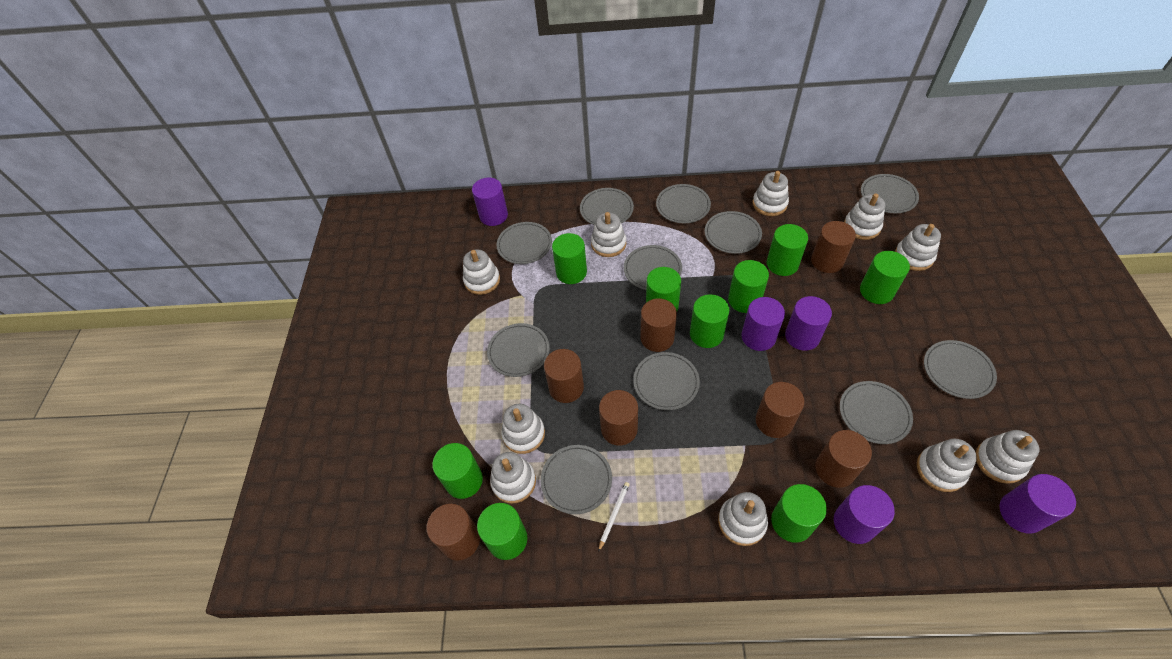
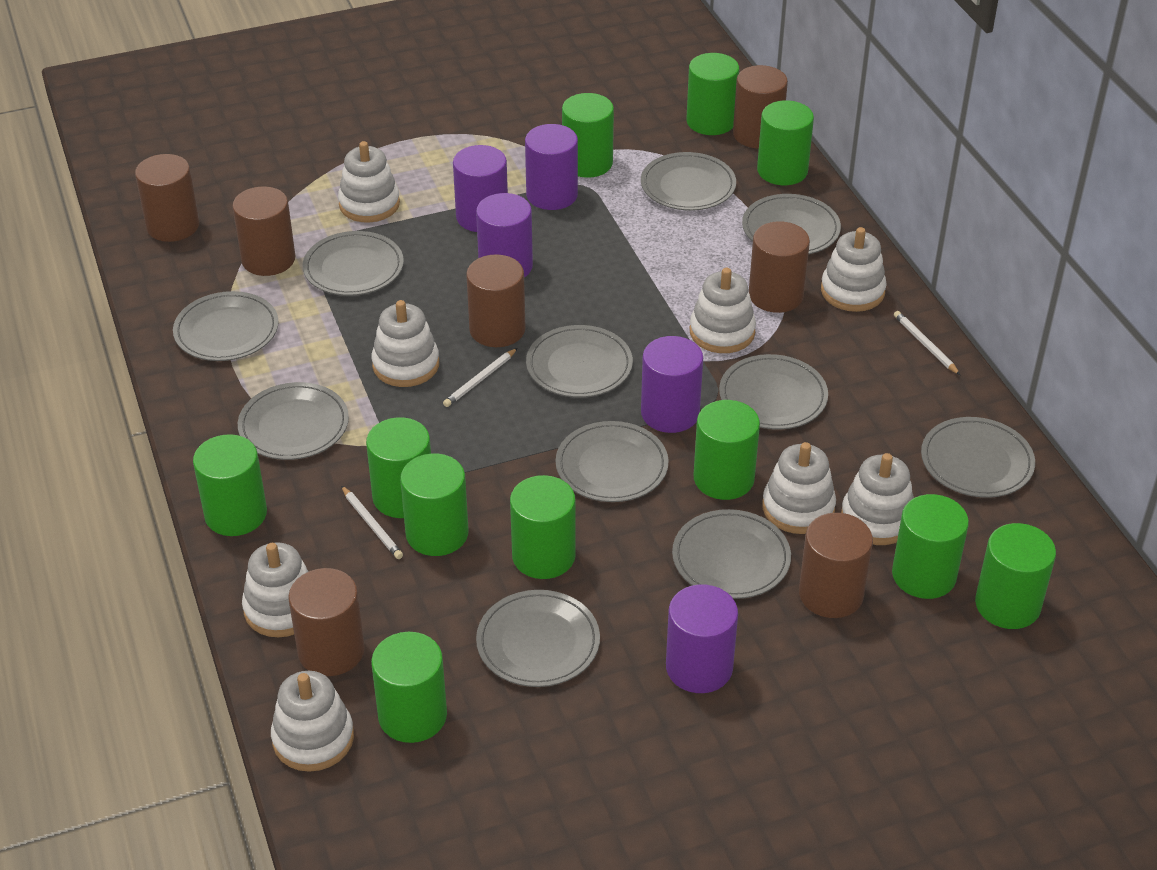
green cylinder: [432,443,483,499] [477,503,527,560] [552,233,587,284] [646,267,681,311] [690,294,729,348] [728,260,769,313] [767,224,808,276] [771,484,827,543] [860,251,910,304] = 9 -> [193,434,267,536] [366,417,431,518] [371,632,447,743] [400,454,469,556] [510,475,576,579] [562,93,614,178] [686,53,739,135] [694,400,760,500] [757,100,814,185] [892,494,969,599] [975,523,1056,629] = 11
white pencil: [598,482,630,552] = 1 -> [341,486,403,559] [443,348,517,407] [894,311,960,375] = 3
white stacking toy: [463,250,500,295] [490,452,536,504] [501,404,545,454] [591,212,626,257] [718,492,768,546] [752,171,789,216] [844,193,885,240] [895,224,941,271] [917,439,977,492] [976,430,1039,484] = 10 -> [242,542,309,637] [271,671,354,772] [338,141,400,222] [372,300,439,387] [690,268,756,353] [762,442,836,534] [821,227,887,312] [841,453,914,545] = 8

